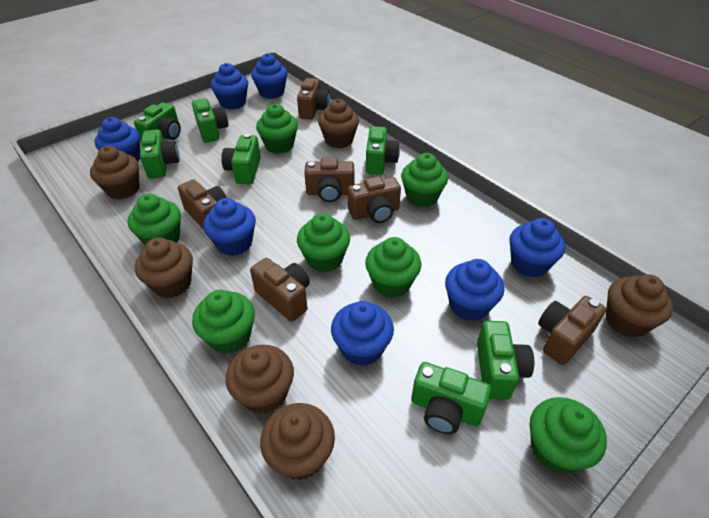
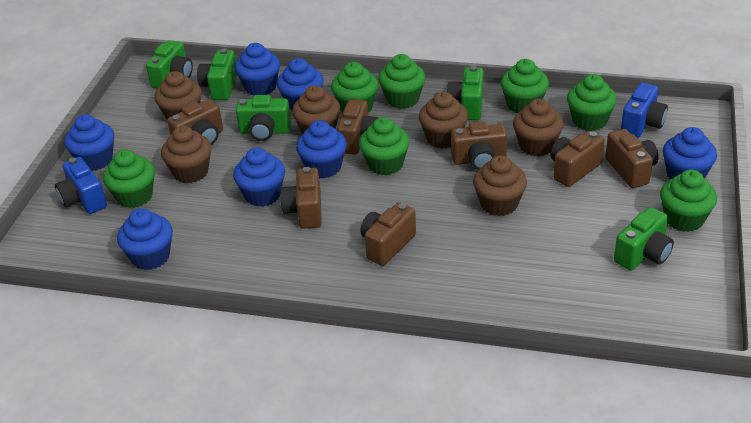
blue camera: none = 0 -> [55,157,107,214] [621,83,668,138] = 2
brown camera: [178,179,227,230] [250,258,310,322] [297,78,330,120] [304,158,354,202] [348,176,401,223] [538,296,606,365] = 6 -> [167,99,223,145] [280,167,322,229] [337,99,379,154] [360,202,416,266] [451,122,507,170] [550,131,605,187] [605,129,659,188] = 7
green camera: [134,102,181,142] [140,129,180,179] [192,98,228,143] [221,133,261,184] [366,126,400,175] [411,362,491,434] [477,321,534,400] = 7 -> [146,40,193,89] [197,49,237,100] [236,95,291,141] [447,66,483,120] [614,207,674,270] = 5

